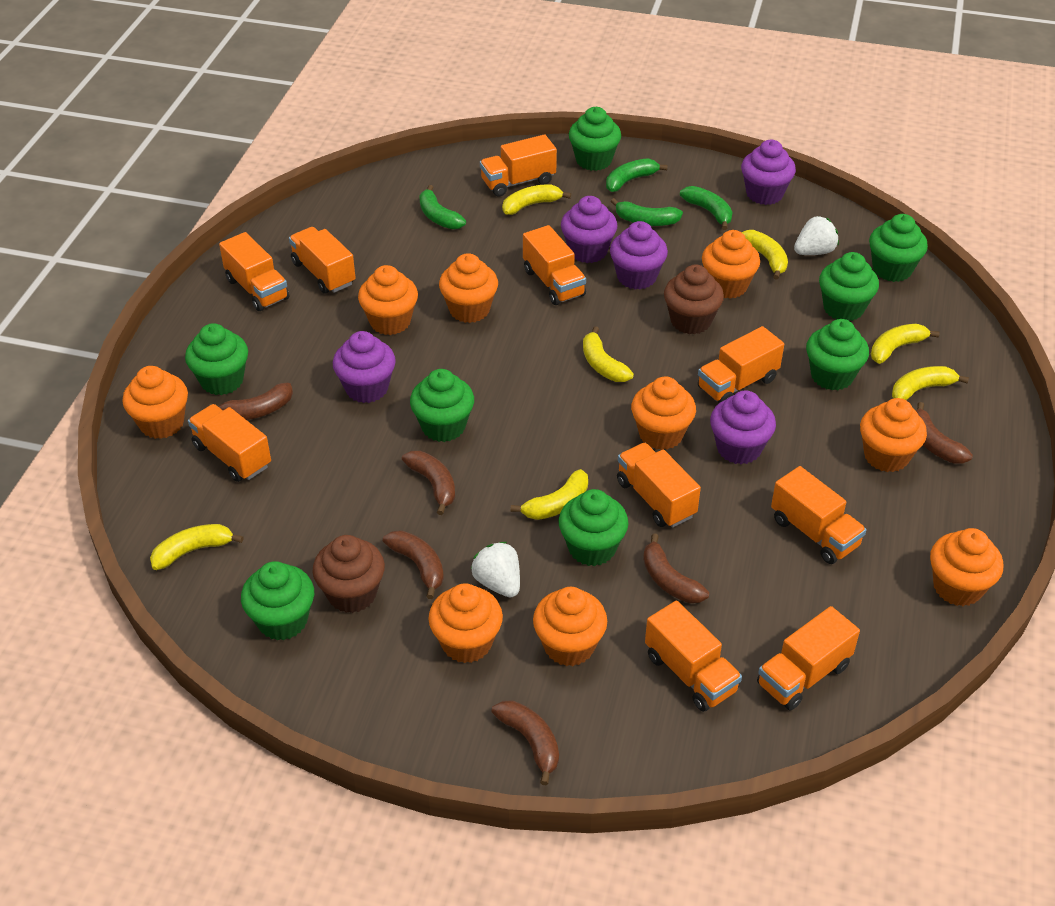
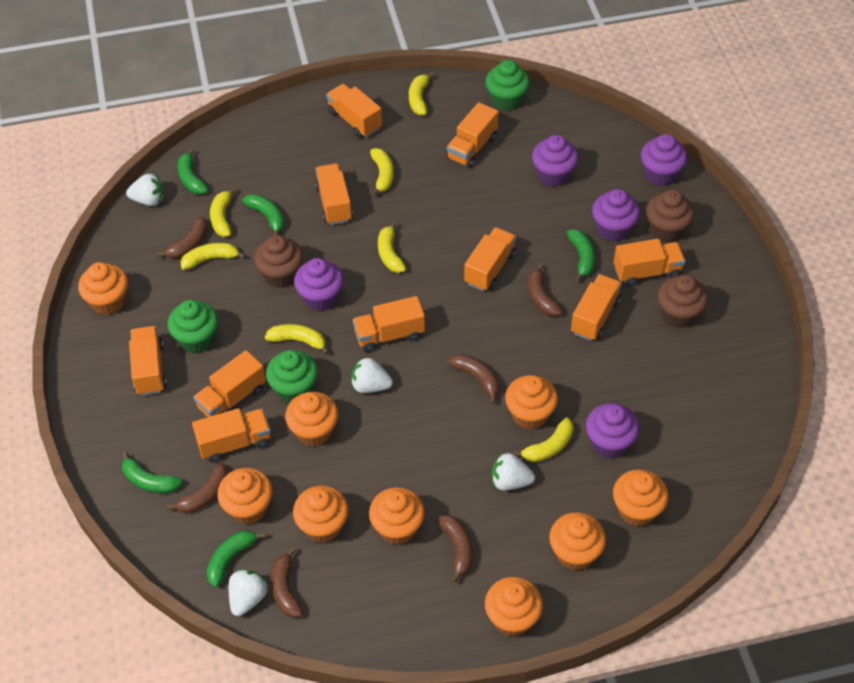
brown cupcake: [312,535,385,613] [664,265,724,334] = 2 -> [254,235,303,288] [646,189,694,242] [657,275,708,328] = 3
green banana: [419,185,466,229] [606,158,668,192] [611,198,683,226] [680,186,732,230] = 4 -> [122,451,182,493] [178,148,208,194] [207,530,265,588] [242,194,285,235] [567,229,595,282] = 5
green cupcake: [185,323,248,395] [241,561,314,640] [410,369,474,442] [559,489,629,566] [569,107,621,171] [806,319,869,390] [819,252,879,321] [869,214,928,282] = 8 -> [167,300,218,353] [266,350,318,403] [485,60,530,111] = 3
white strawberry: [471,542,520,598] [794,216,839,255] = 2 -> [126,174,164,206] [229,569,268,616] [351,357,393,393] [492,453,535,490] = 4

